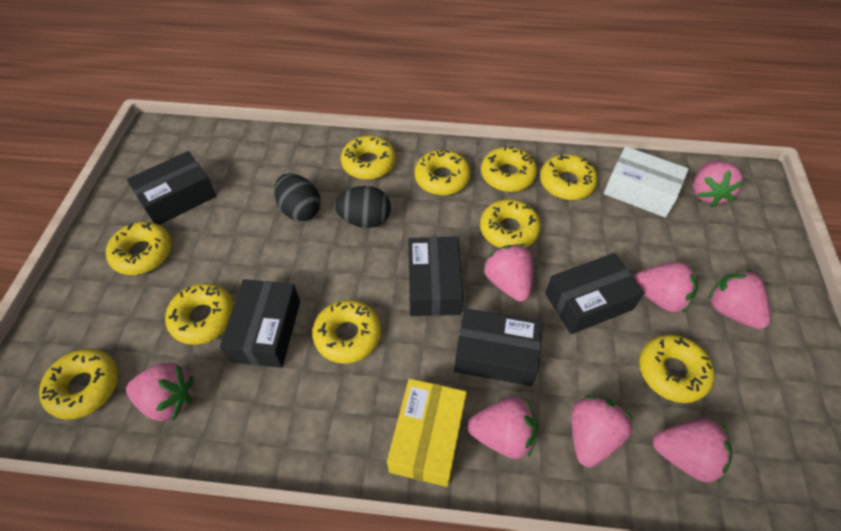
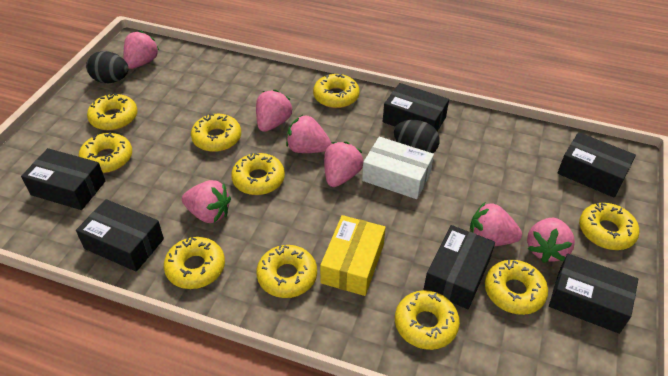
black box: [127,151,216,225] [220,279,300,368] [408,237,464,316] [454,308,543,386] [545,253,644,334] = 5 -> [21,148,106,210] [76,199,164,272] [383,83,449,131] [423,225,495,309] [549,254,638,334] [557,132,636,198] = 6
pink strawberry: [126,363,193,421] [467,397,538,459] [483,244,533,302] [572,396,633,467] [634,262,698,314] [653,419,732,483] [693,161,744,206] [708,270,771,329] = 8 -> [124,31,160,69] [182,180,231,223] [256,90,293,132] [286,115,331,153] [324,142,363,187] [470,203,522,246] [527,218,575,263] = 7

